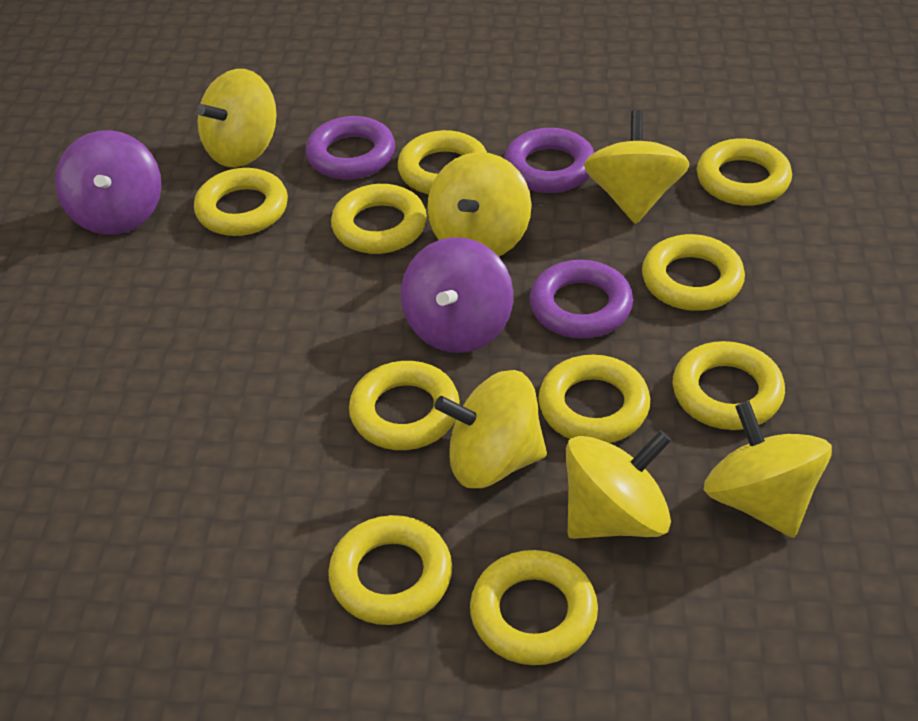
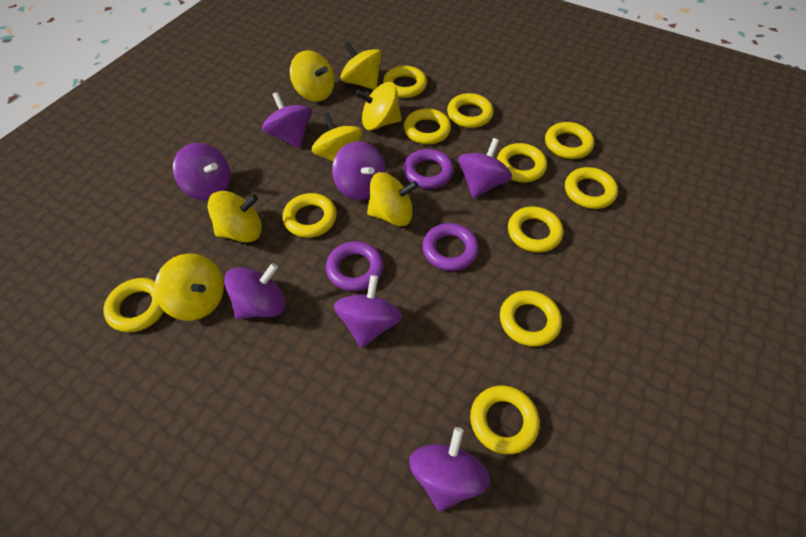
purple spinning top: [55,130,161,235] [401,237,513,353] = 2 -> [173,143,231,201] [224,263,286,319] [262,92,312,148] [332,141,386,200] [334,275,402,348] [409,427,490,512] [458,138,512,198] = 7
yellow ring: [194,168,288,236] [328,515,452,625] [331,184,427,254] [349,361,460,450] [397,130,487,194] [470,550,598,665] [538,355,650,443] [642,234,745,311] [673,341,785,430] [697,138,792,206] = 10 -> [103,278,164,332] [283,193,337,238] [383,66,427,98] [404,108,451,144] [447,93,494,128] [470,385,540,454] [497,143,547,182] [500,290,562,347] [508,207,563,253] [545,122,594,159] [565,167,618,209] = 11
yellow spinning top: [197,69,277,168] [427,152,531,256] [434,370,547,488] [566,430,671,539] [584,110,689,224] [703,401,832,538] = 6 -> [154,254,224,321] [208,191,262,242] [290,50,335,102] [311,112,363,162] [340,41,382,90] [355,82,402,130] [367,172,418,226] = 7

